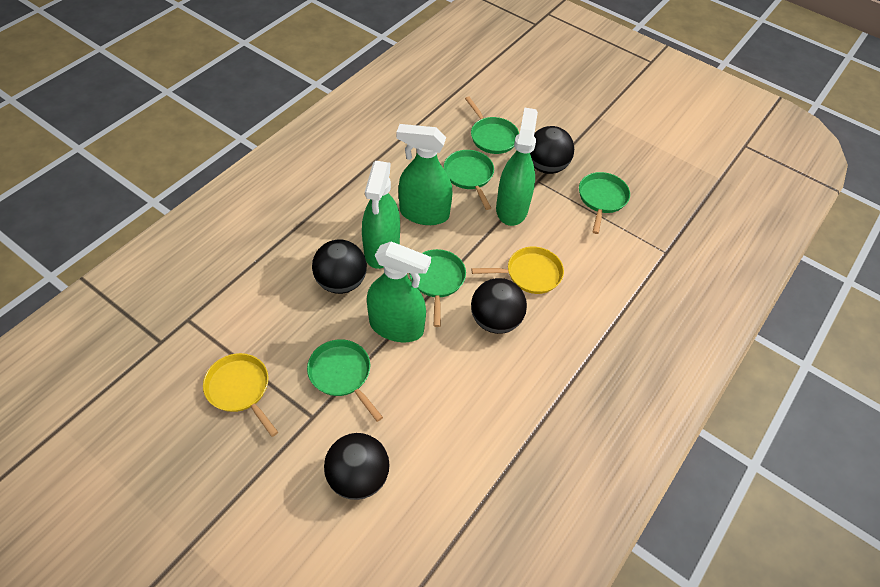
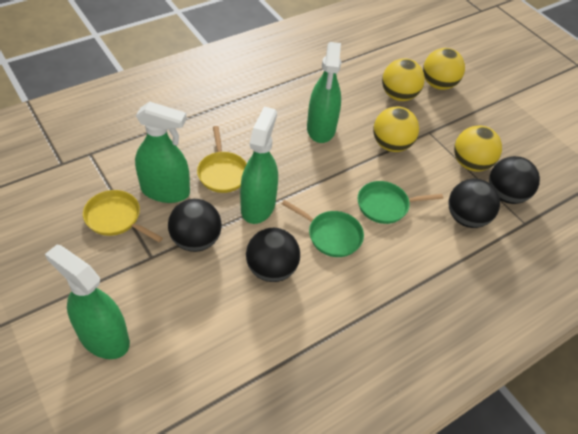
green pan: [307,339,383,422] [409,249,466,327] [444,150,494,210] [465,96,519,154] [579,172,630,234] = 5 -> [282,200,364,257] [357,181,443,224] = 2
yellow ball: none = 0 -> [373,107,419,152] [382,58,425,101] [423,48,465,90] [454,126,502,172] = 4

